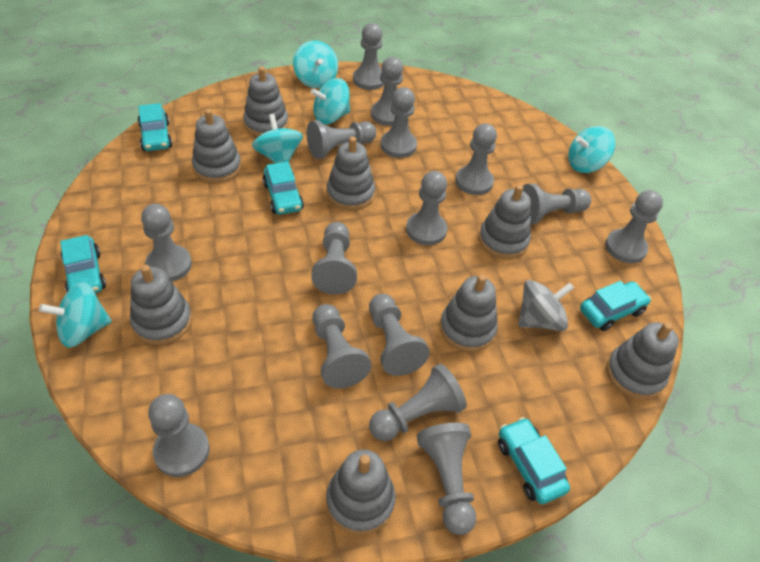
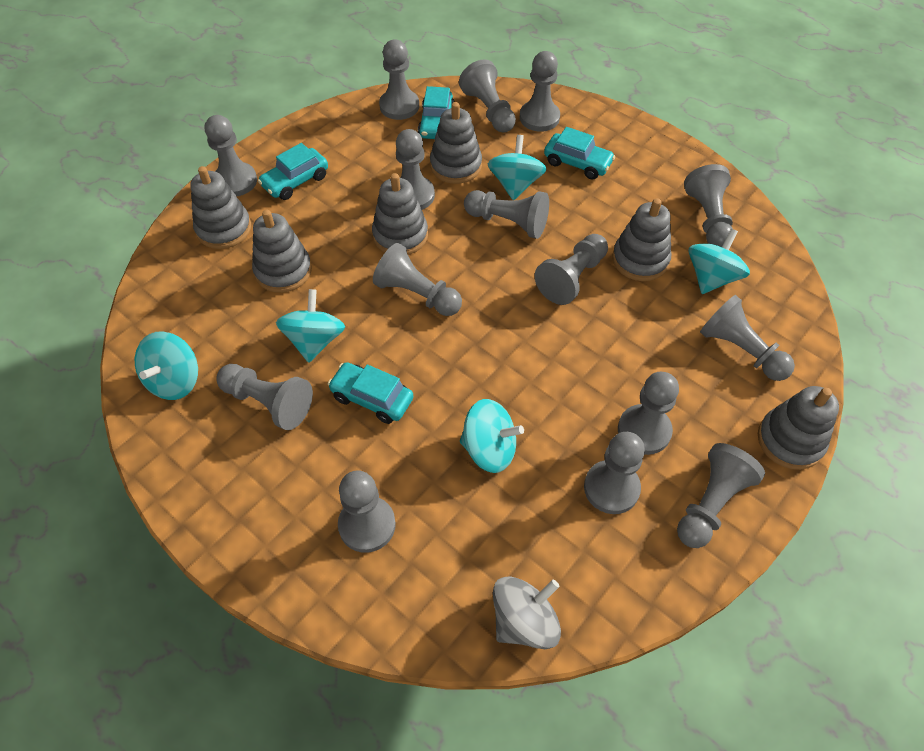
grey stacking toy: [130,265,192,345] [192,109,241,183] [243,66,289,137] [326,449,396,535] [327,137,375,210] [440,274,498,352] [479,185,531,259] [606,322,678,399] = 8 -> [190,166,251,249] [252,210,312,293] [372,173,428,255] [430,102,482,184] [612,198,671,281] [758,386,839,470] = 6
turquoise car: [60,235,106,293] [138,103,172,151] [262,162,304,215] [498,417,570,504] [580,281,651,331] = 5 -> [258,143,328,200] [328,362,413,424] [418,86,454,139] [544,127,615,180] = 4

